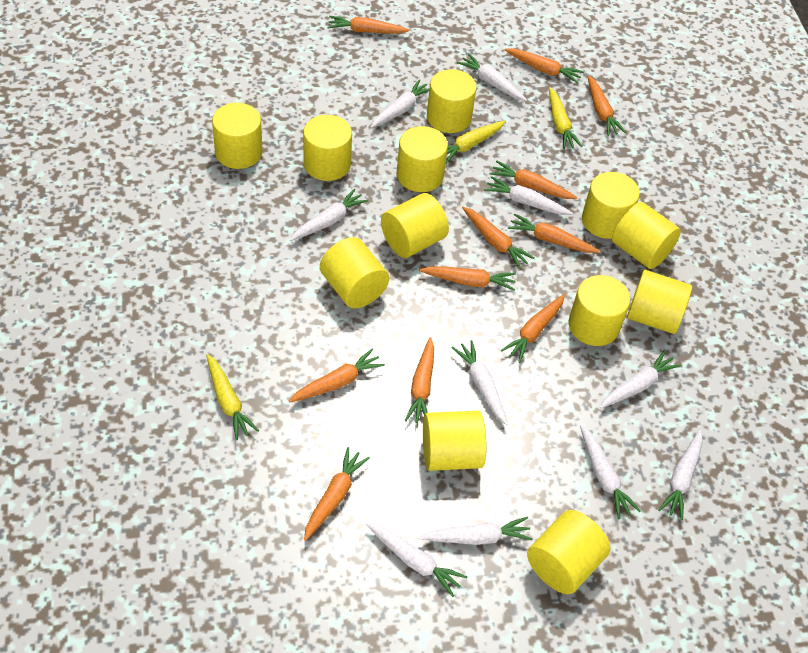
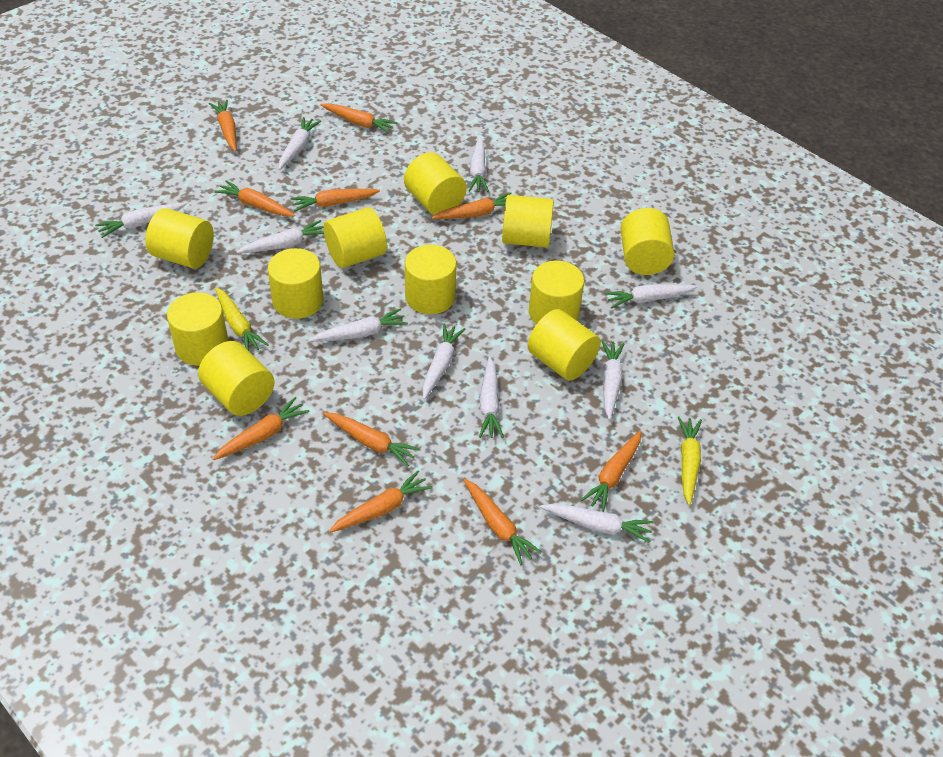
orange carrot: [289,349,385,403] [304,447,370,541] [328,16,410,34] [404,337,434,423] [419,266,516,291] [462,207,535,269] [489,161,577,199] [501,294,565,363] [505,49,584,83] [508,213,600,253] [588,75,626,136] = 11 -> [209,100,237,151] [213,397,310,460] [214,180,295,216] [290,189,380,212] [321,103,397,133] [324,413,420,467] [329,470,432,533] [432,192,511,219] [464,479,542,565] [581,431,641,512] = 10
yellow carrot: [206,354,259,440] [446,121,506,164] [549,87,583,149] = 3 -> [215,287,268,351] [678,417,702,505] = 2
yellow cylinder: [212,103,263,169] [303,115,352,181] [320,237,389,308] [381,193,449,258] [397,126,448,192] [423,410,486,471] [427,69,477,133] [527,510,610,594] [569,275,630,346] [582,172,640,239] [612,202,681,269] [627,270,692,334] = 12 -> [145,208,214,269] [167,293,228,366] [198,341,275,416] [268,248,323,319] [324,207,387,268] [404,152,467,215] [405,245,457,314] [502,195,554,248] [528,309,601,380] [529,261,584,324] [620,208,674,275] = 11

